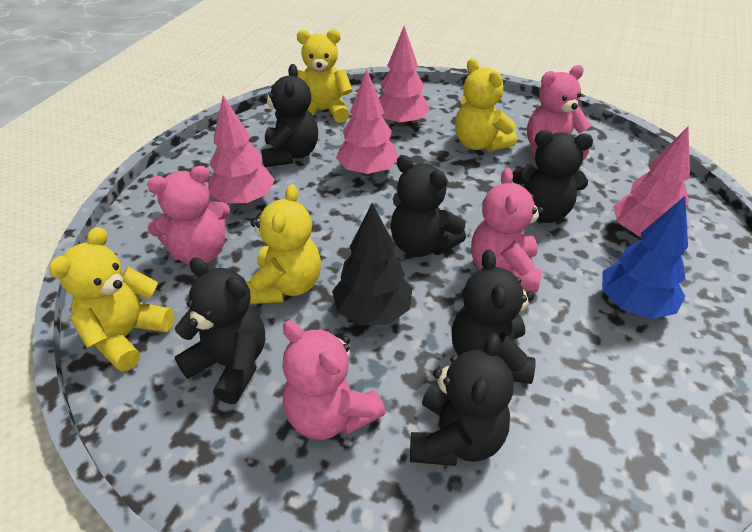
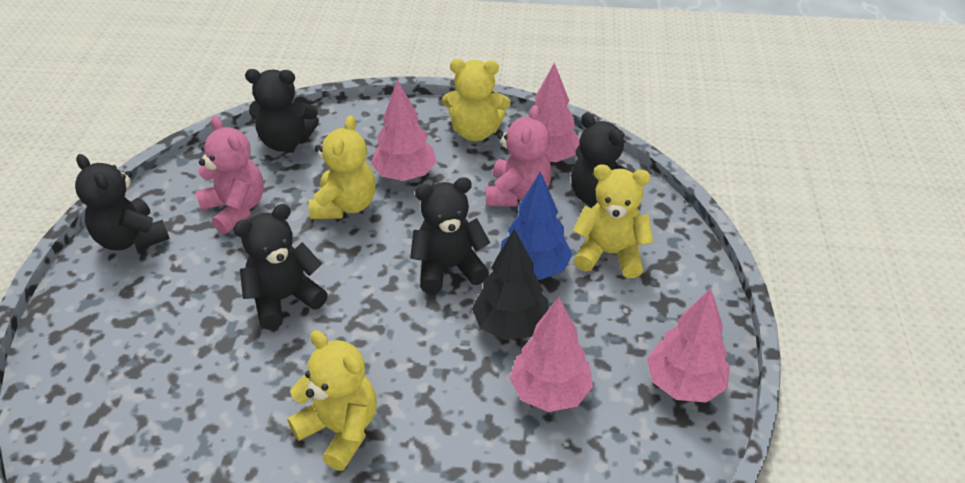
black teddy bear: [174,257,265,404] [261,64,318,167] [390,155,466,257] [410,333,514,466] [452,249,536,384] [512,130,593,223] = 6 -> [75,154,170,251] [233,204,328,330] [245,69,319,152] [410,177,490,294] [571,113,633,206] = 5
pink teddy bear: [147,166,230,264] [282,320,385,440] [471,168,544,292] [527,65,591,162] = 4 -> [195,116,264,234] [486,105,552,207] = 2

